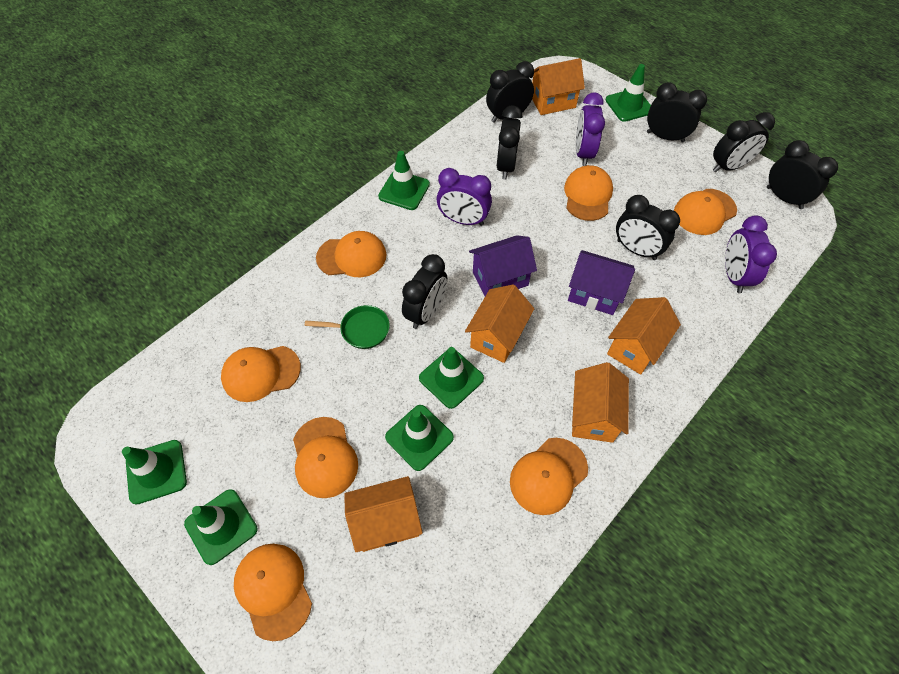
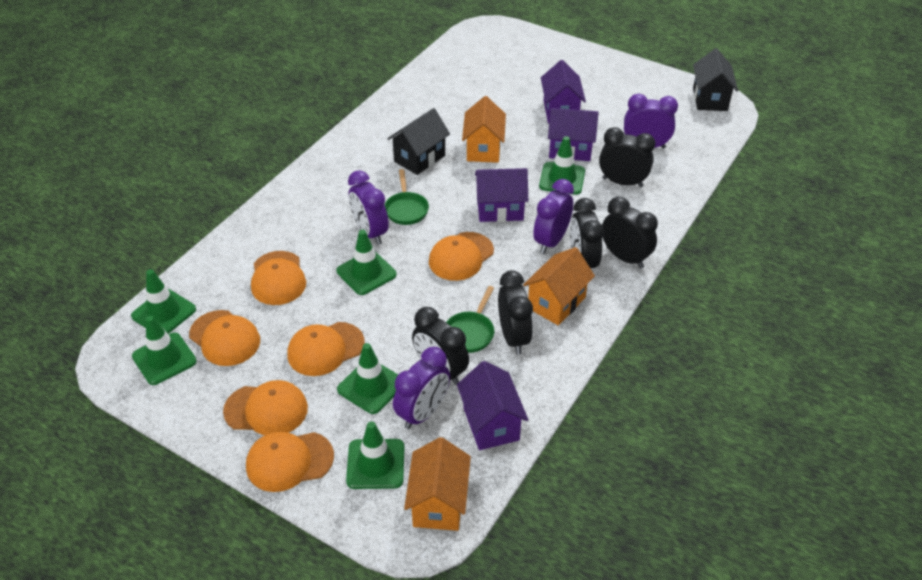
black clock: [402,254,447,329] [486,61,534,123] [496,105,522,179] [616,195,680,260] [647,82,707,142] [713,112,775,173] [767,140,838,209] = 7 -> [412,307,469,385] [498,270,533,354] [570,198,604,268] [599,127,655,187] [602,197,658,269] = 5
black house: none = 0 -> [388,108,450,175] [693,48,738,111] = 2
green pan: [305,305,390,349] = 1 -> [385,169,429,225] [446,286,494,353] = 2
orange cap: [221,346,301,402] [234,544,312,641] [293,417,358,498] [316,231,386,277] [510,438,588,515] [564,165,613,221] [674,189,737,235] = 7 -> [189,310,260,366] [223,380,308,435] [246,431,334,492] [251,251,306,305] [287,322,365,376] [429,232,494,281] = 6
orange house: [344,476,423,552] [465,285,534,363] [532,58,585,115] [572,362,629,443] [607,297,681,375] = 5 -> [404,437,471,531] [462,96,506,163] [523,247,595,325] = 3
purple clock: [437,168,492,226] [576,92,605,166] [725,215,777,293] = 3 -> [348,170,389,245] [393,347,450,429] [533,179,574,254] [624,94,678,149] = 4
purple house: [469,235,537,296] [568,250,635,315] = 2 -> [457,361,528,450] [475,168,528,222] [541,60,586,124] [548,108,599,161] = 4

